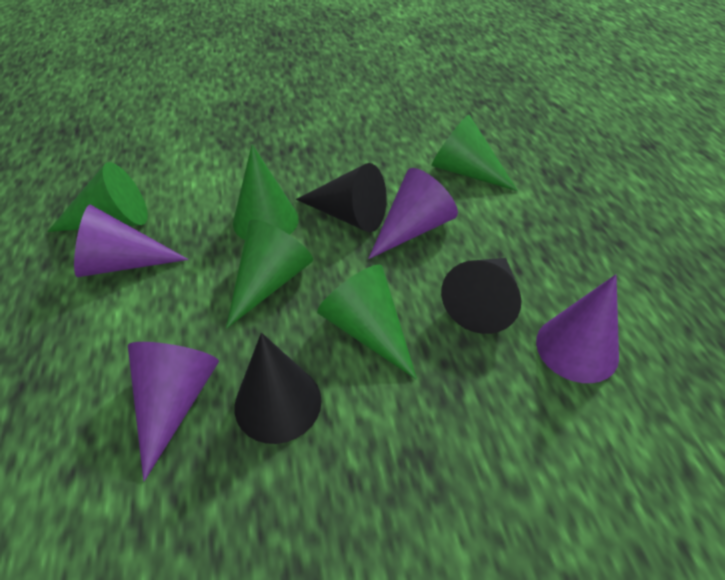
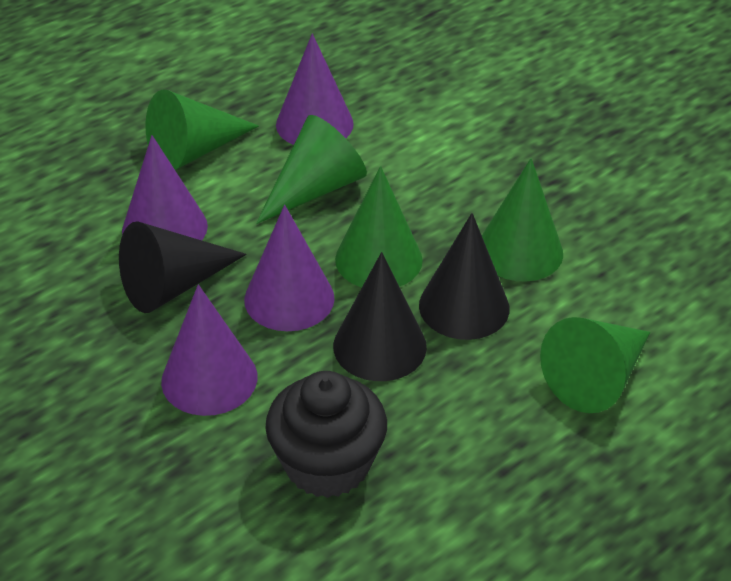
black cupcake: none = 0 -> [265,371,387,498] = 1

